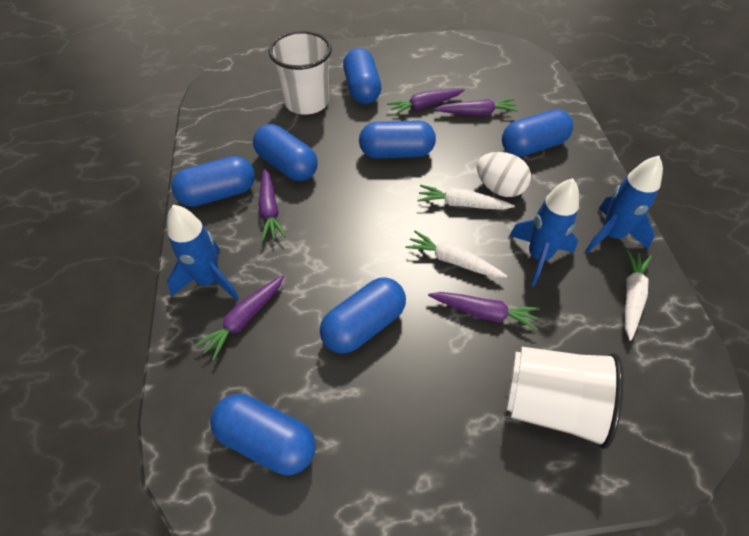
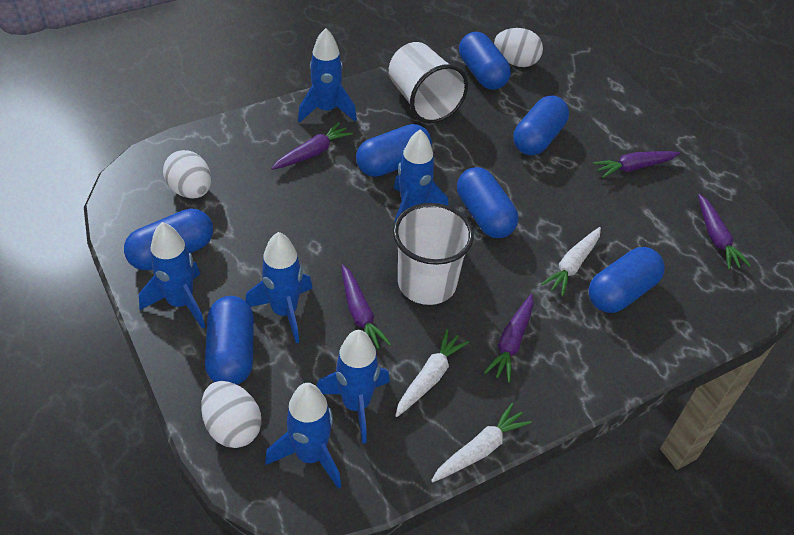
blue rocket: [167,205,239,300] [509,178,579,287] [585,156,663,253] = 3 -> [139,222,205,329] [246,232,313,343] [265,383,341,489] [298,28,357,123] [317,330,390,444] [394,129,449,221] = 6
white egg: [477,152,531,197] = 1 -> [163,150,212,198] [201,381,261,448] [494,28,543,67] = 3

